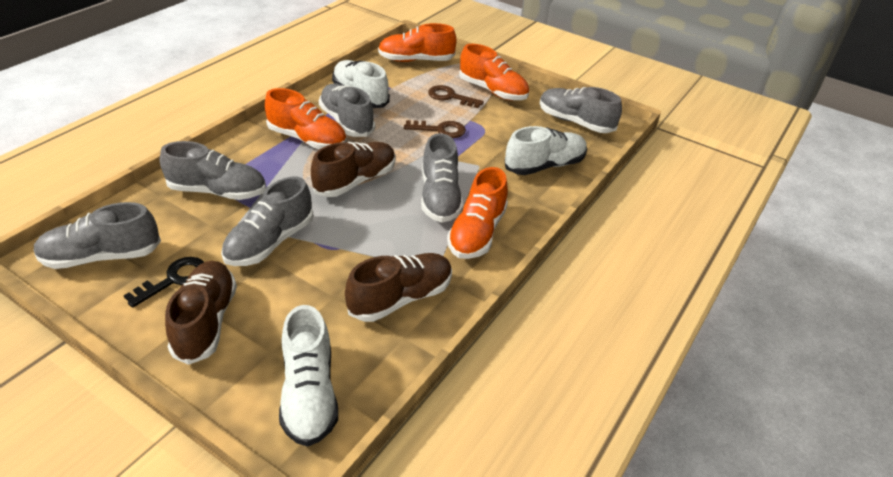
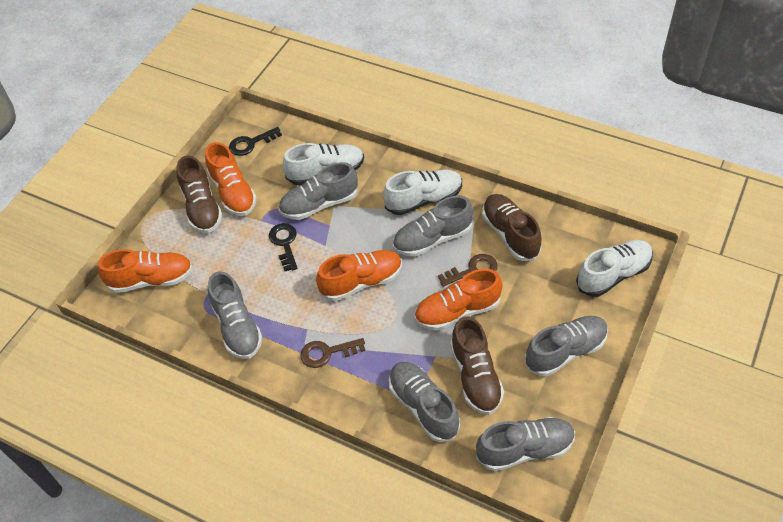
black key: [124,257,204,308] = 1 -> [229,127,282,156] [269,223,297,271] = 2

